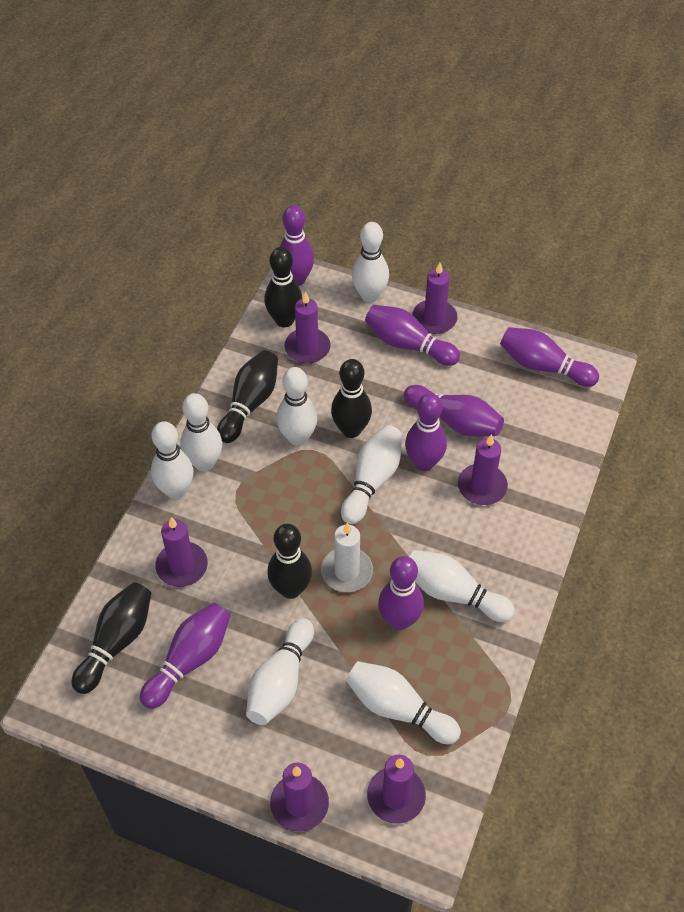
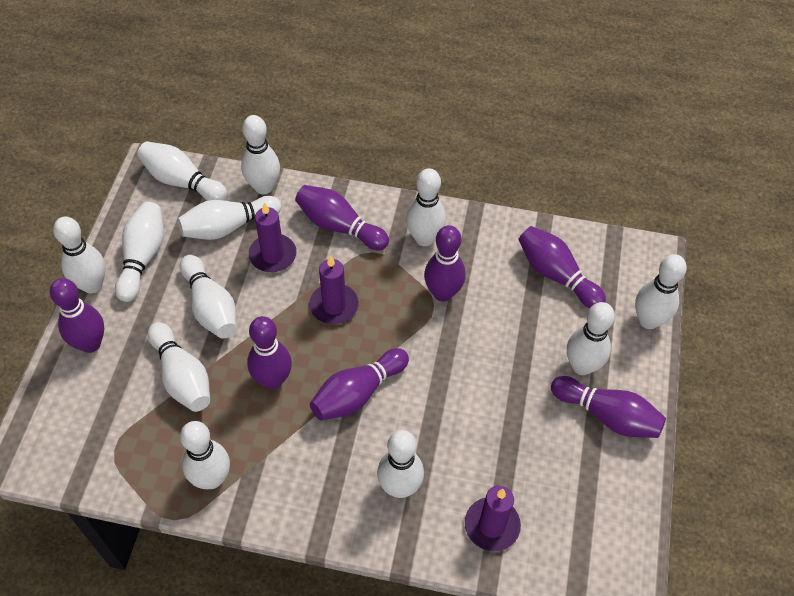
black bowling pin: [72,582,152,694] [217,350,278,443] [264,247,303,327] [267,524,312,599] [331,359,372,438] = 5 -> none = 0
purple candle: [155,517,208,587] [270,763,329,831] [285,292,331,364] [367,755,426,824] [412,263,458,334] [458,434,508,505] = 6 -> [249,202,297,272] [309,255,359,324] [465,486,521,551] = 3
white bowling pin: [151,421,194,499] [180,393,222,472] [246,618,314,725] [276,367,317,446] [341,425,402,524] [346,661,461,744] [352,222,389,303] [410,550,515,622] = 8 -> [53,217,106,294] [115,202,164,302] [137,141,228,201] [148,322,210,412] [178,196,281,240] [180,255,236,338] [180,421,230,489] [241,115,280,195] [377,430,424,498] [406,168,446,246] [567,302,615,375] [635,254,687,329] = 12
white candle: [321,522,373,592] = 1 -> none = 0

